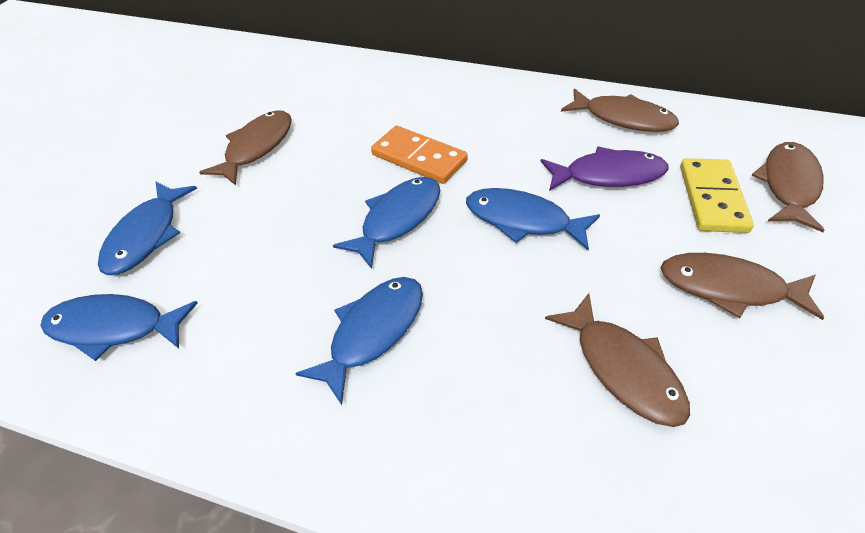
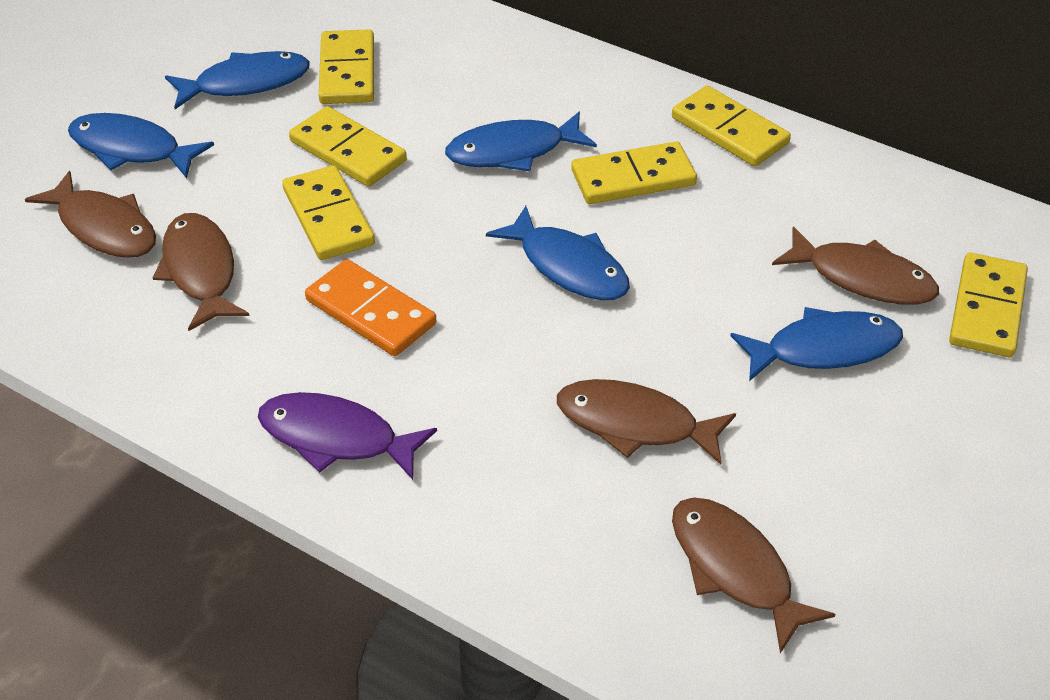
yellow domino: [680,158,754,233] = 1 -> [282,165,375,260] [289,106,407,187] [319,29,374,104] [571,141,697,204] [672,86,791,167] [949,252,1028,357] = 6

